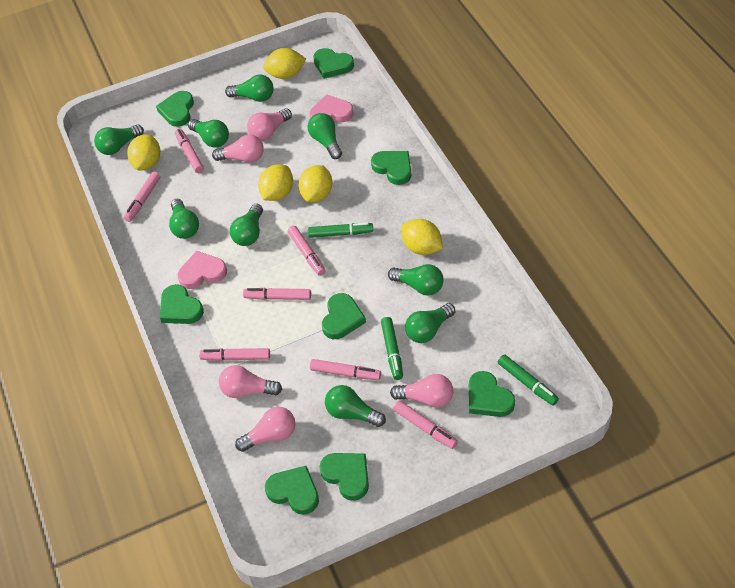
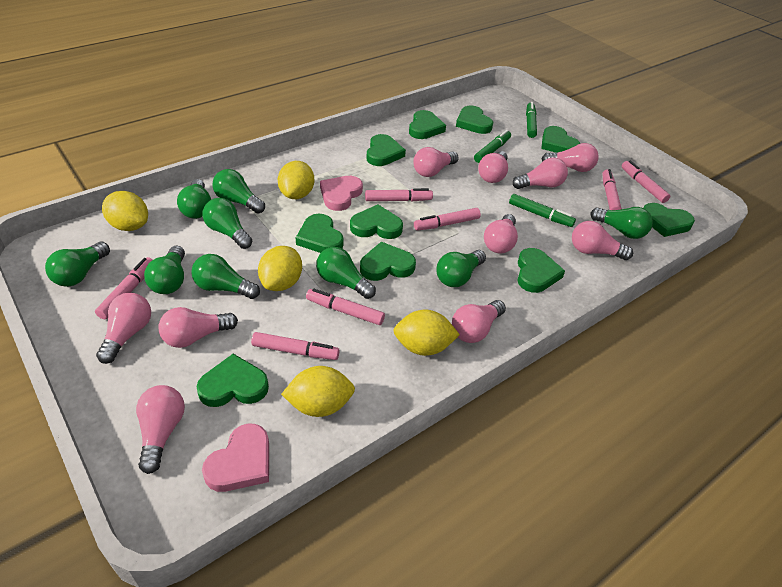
green heart: [156,91,194,127] [160,284,204,324] [265,466,319,515] [313,48,354,79] [319,453,369,501] [322,293,366,339] [371,151,411,185] [469,371,515,417] = 8 -> [196,354,269,407] [296,214,343,253] [350,204,403,239] [360,242,416,281] [367,134,406,166] [409,110,446,139] [456,105,493,134] [517,248,565,293] [541,126,580,153] [643,203,695,237] = 10
pink light bulb: [212,134,264,163] [219,365,282,398] [235,407,295,452] [247,108,292,140] [390,374,453,408] = 5 -> [96,293,151,364] [136,385,185,474] [158,307,238,348] [413,147,459,177] [452,300,506,343] [478,151,508,183] [484,214,518,253] [512,158,568,189] [542,143,599,172] [572,221,633,260] = 10

